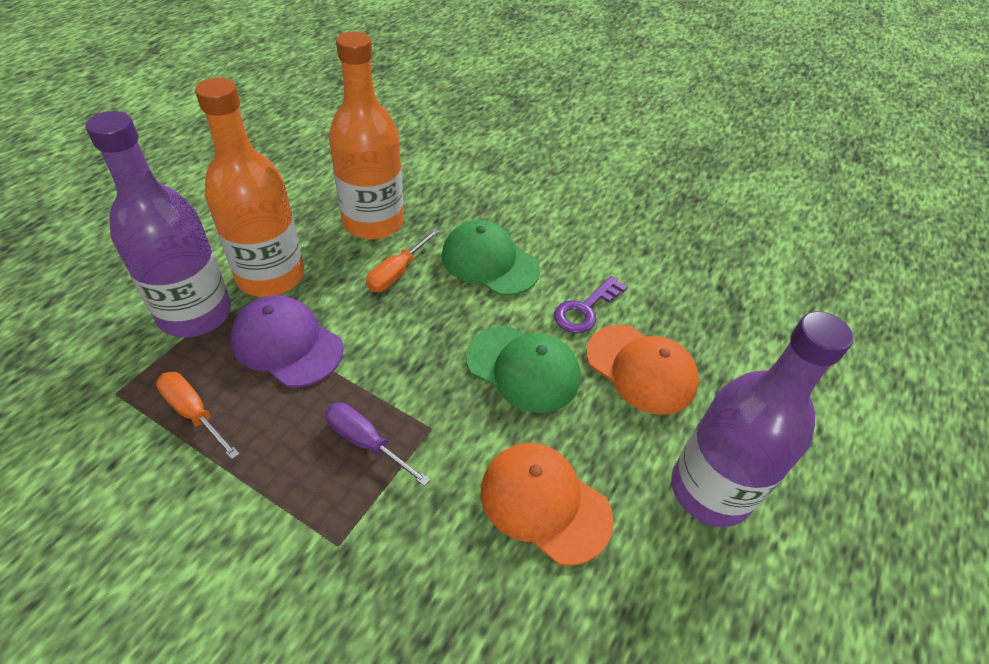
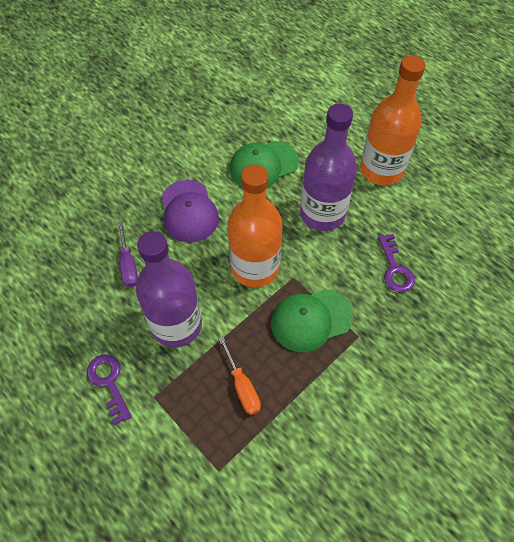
orange cap: [481,443,614,566] [586,325,699,415] = 2 -> none = 0
orange screwdriver: [156,372,240,459] [366,229,439,292] = 2 -> [218,336,261,415] = 1
purple key: [554,276,627,333] = 1 -> [87,354,132,425] [378,234,415,292] = 2

